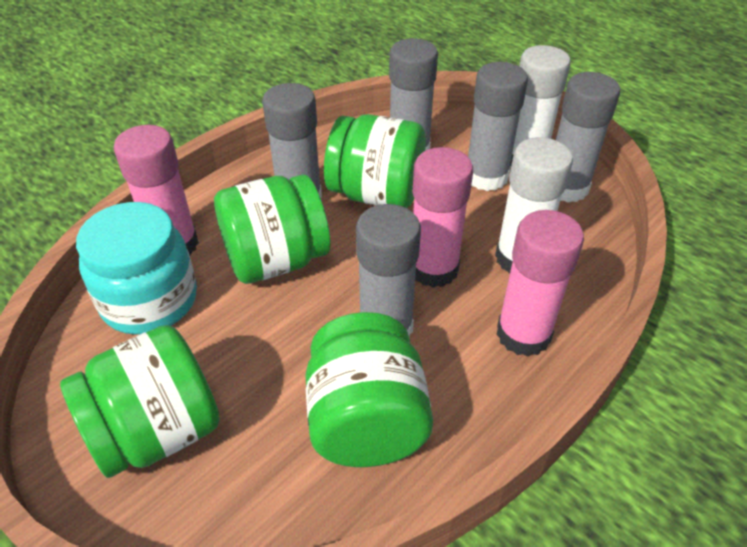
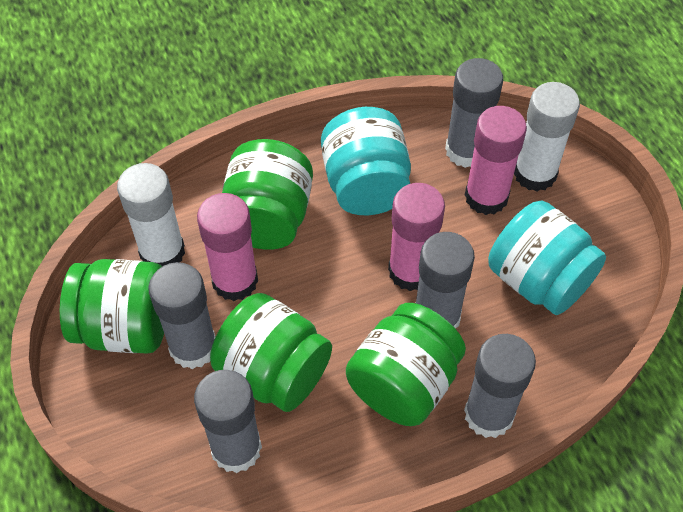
turquoise jar: [76,202,197,335] = 1 -> [321,107,411,215] [488,201,606,315] = 2

